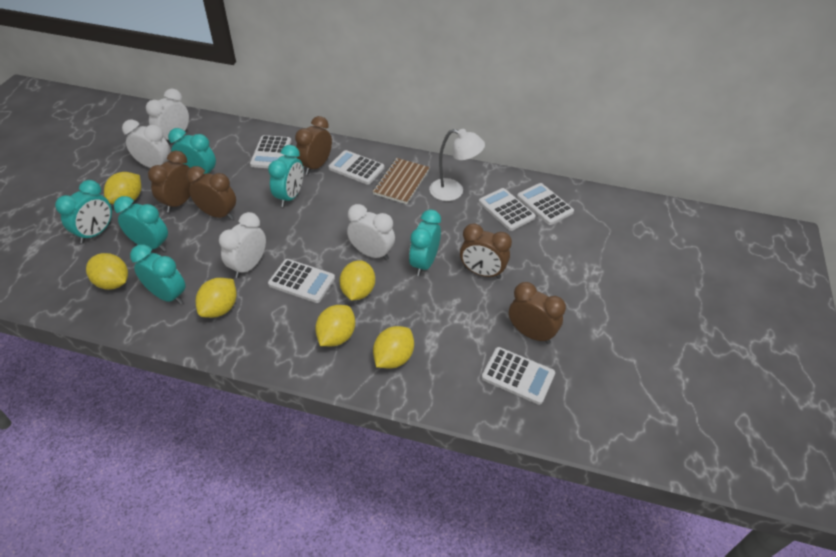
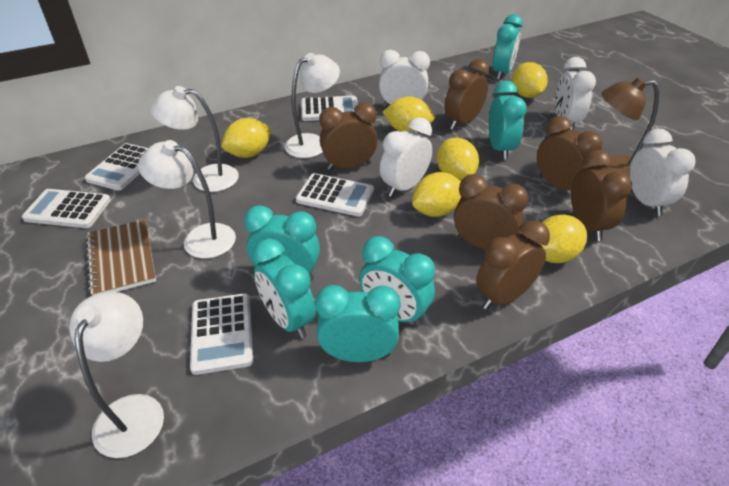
brown clock: [148,151,193,213] [186,166,236,220] [295,116,332,175] [460,223,512,279] [509,282,566,344] = 5 -> [319,103,378,170] [444,59,490,130] [454,174,529,249] [476,220,550,310] [537,116,603,190] [571,150,632,241] = 6
brown lamp: none = 0 -> [601,77,659,178] = 1
white calculator: [250,135,291,168] [268,259,335,303] [328,150,384,185] [479,188,536,231] [481,347,555,405] [517,183,574,225] = 6 -> [22,189,111,228] [85,143,148,191] [190,293,253,375] [296,173,374,216] [301,96,358,121] = 5
white lamp: [429,129,485,201] = 1 -> [69,292,164,458] [138,140,236,259] [150,86,239,192] [285,53,340,158] = 4

